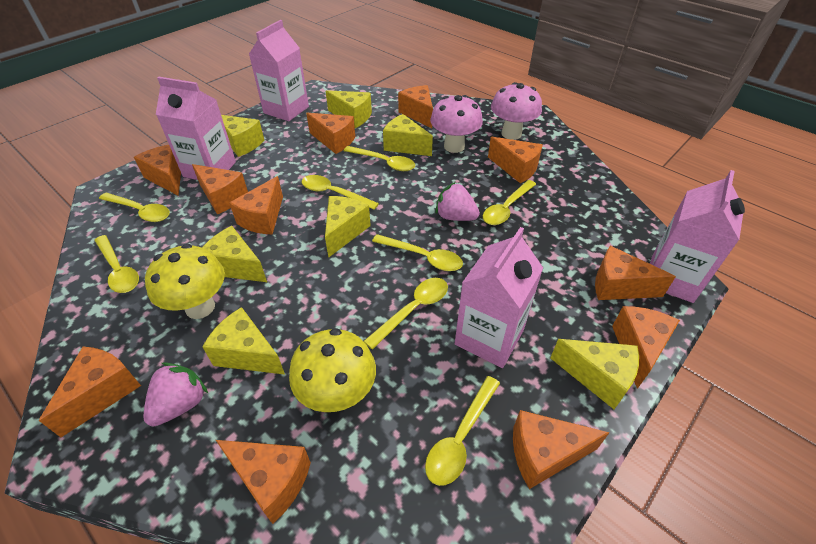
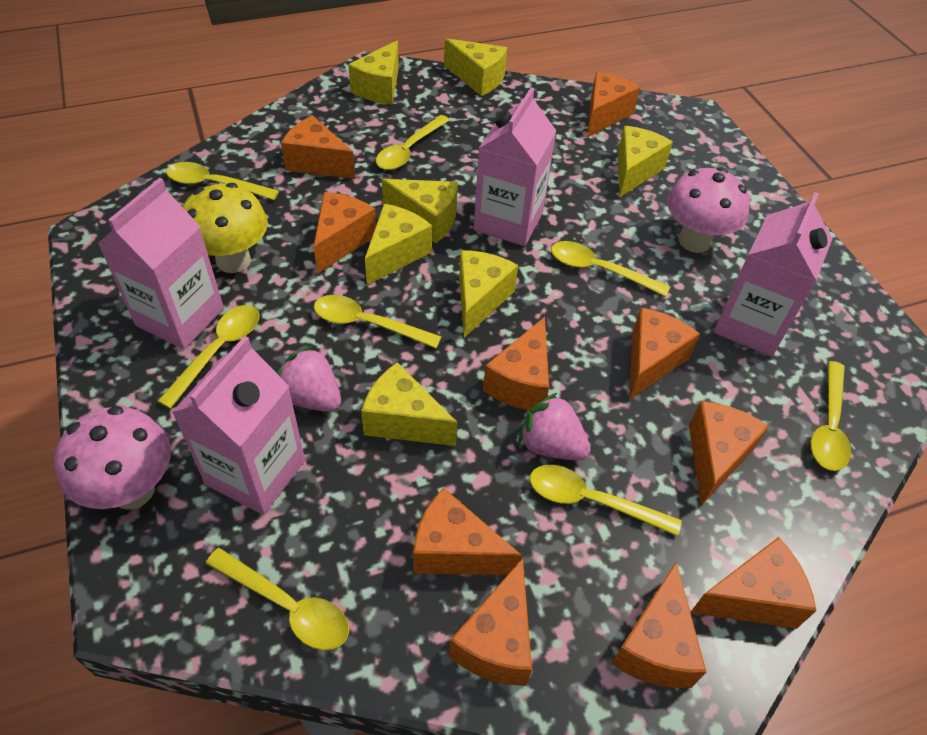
orange cheese: [39,347,141,437] [134,145,181,196] [192,164,248,214] [216,440,311,524] [229,176,283,234] [306,113,355,154] [398,85,433,128] [488,137,543,183] [513,410,610,489] [595,246,676,300] [612,306,680,389] = 11 -> [281,115,356,179] [313,192,376,274] [413,488,522,575] [449,558,532,686] [483,317,549,411] [587,72,640,137] [611,562,706,688] [629,308,700,400] [689,401,769,506] [690,537,817,629] = 10
yellow mushroom: [145,244,225,319] [289,328,376,412] = 2 -> [182,183,268,273] = 1

